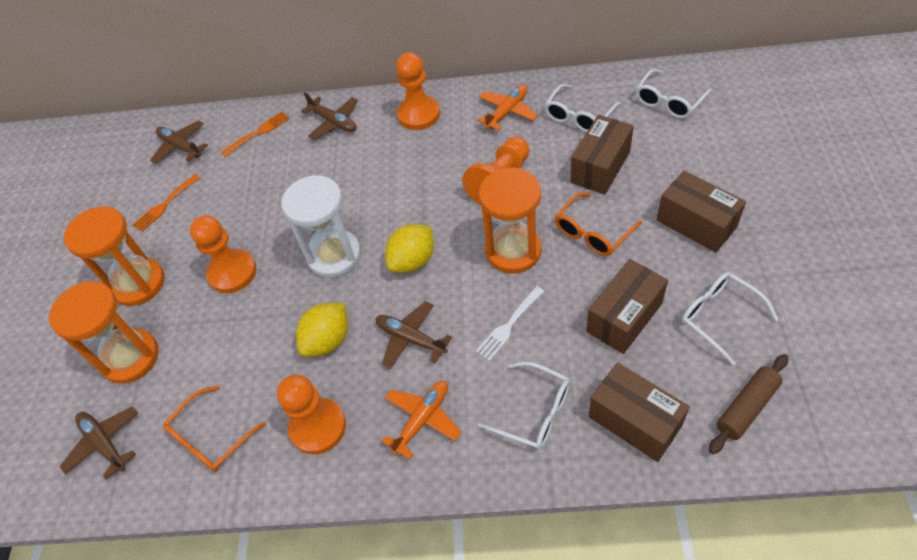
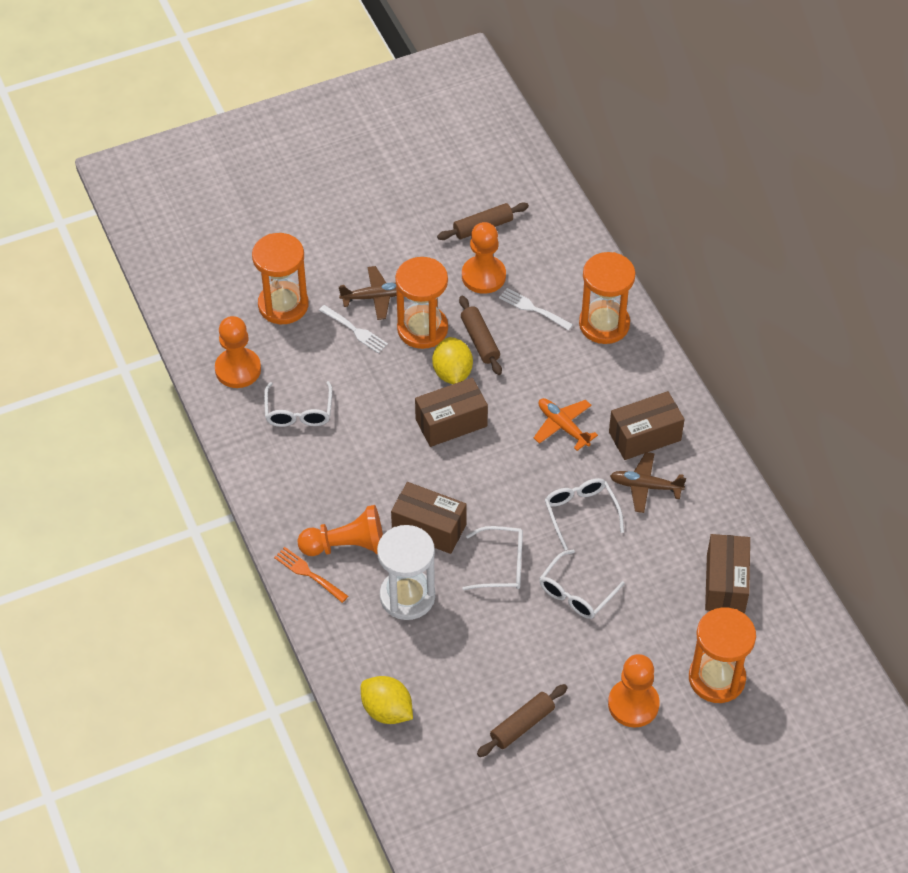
brown plane: [60,406,138,480] [150,120,208,164] [301,93,358,139] [376,301,452,369] = 4 -> [339,266,397,320] [610,452,686,513] = 2
brown rolling pin: [709,354,788,454] = 1 -> [437,202,529,240] [459,296,502,375] [477,684,568,757] = 3
orange fork: [132,174,201,232] [220,112,290,157] = 2 -> [274,547,348,603] = 1
orange glasses: [163,385,266,472] [555,192,642,256] = 2 -> none = 0
orange hourglass: [49,281,159,384] [63,206,165,306] [479,167,542,273] = 3 -> [252,233,309,324] [395,257,448,349] [579,252,636,344] [689,607,756,703] = 4
orange plane: [381,381,461,460] [477,85,538,131] = 2 -> [533,398,598,451] = 1
white fork: [476,286,544,361] = 1 -> [319,305,388,354] [499,288,573,331] = 2

